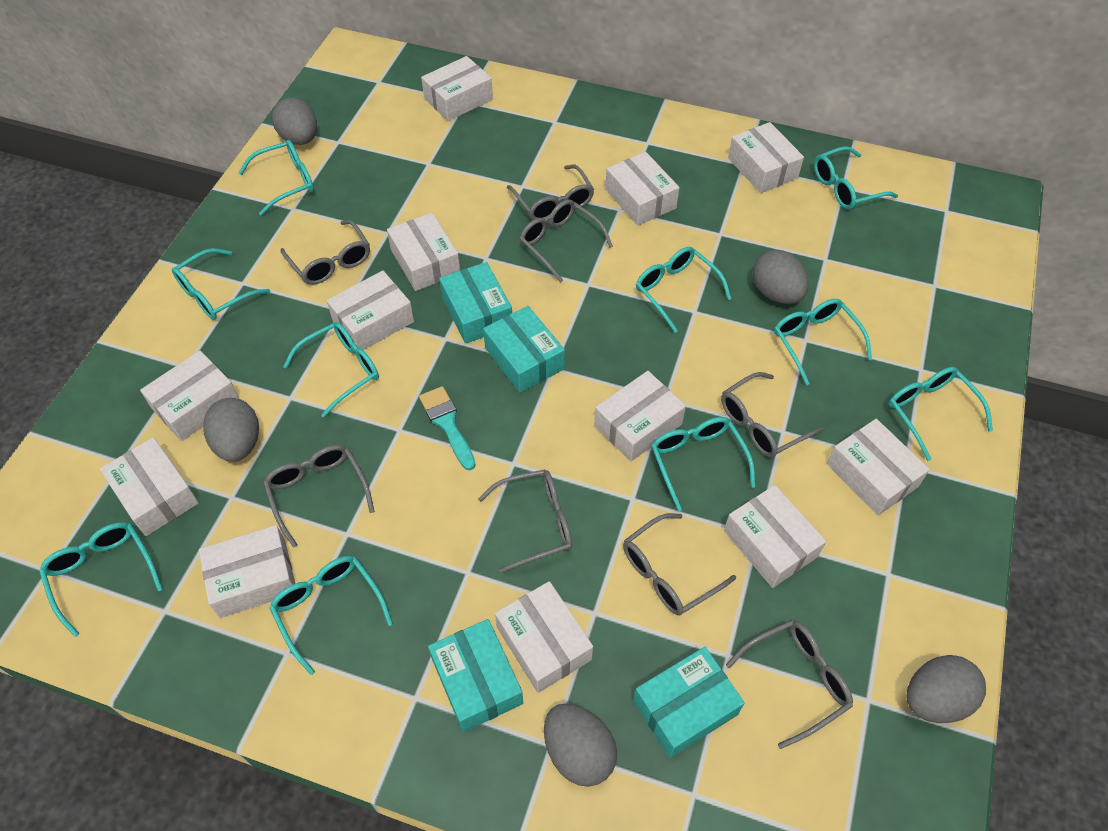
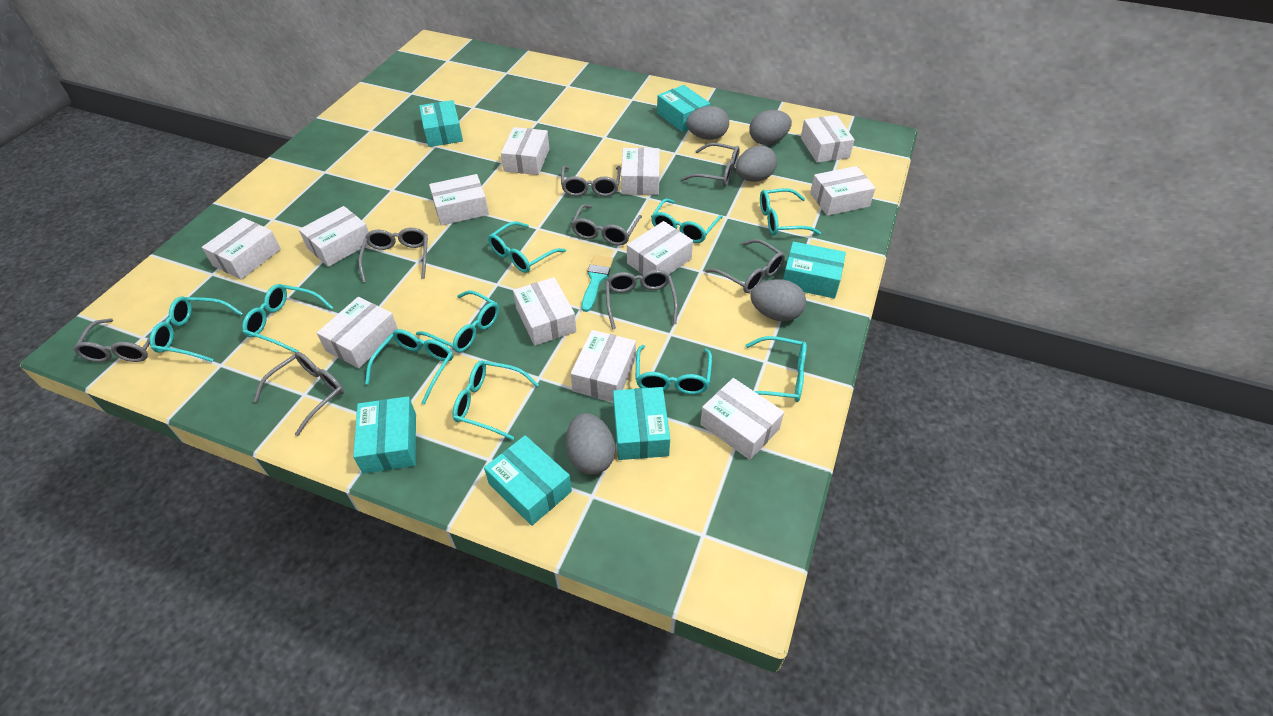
turquoise box: [428,619,523,732] [439,262,512,344] [483,306,565,393] [633,647,745,758] = 4 -> [353,396,416,474] [419,100,463,147] [484,435,572,526] [613,387,670,460] [657,85,710,132] [783,242,846,299] = 6

